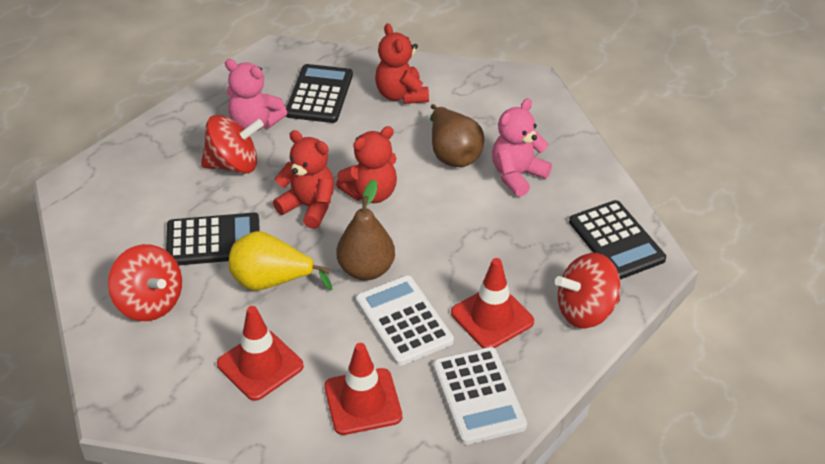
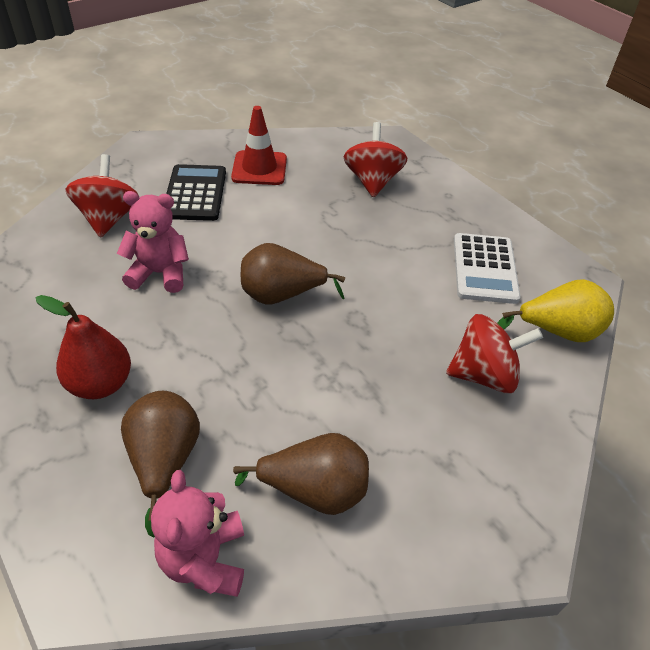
black calculator: [166,213,260,265] [286,64,353,123] [569,200,666,280] = 3 -> [166,164,226,221] = 1
brown pear: [337,179,395,280] [430,104,484,167] = 2 -> [121,391,200,537] [233,433,369,515] [241,243,345,304] = 3
red pear: none = 0 -> [36,295,131,399] = 1
red teddy bear: [273,130,334,229] [336,126,397,203] [375,23,429,104] = 3 -> none = 0
red traffic cone: [217,306,304,401] [324,343,402,435] [451,258,534,348] = 3 -> [231,106,287,185] = 1
white calculator: [356,275,454,366] [433,347,527,445] = 2 -> [454,233,521,304] = 1

